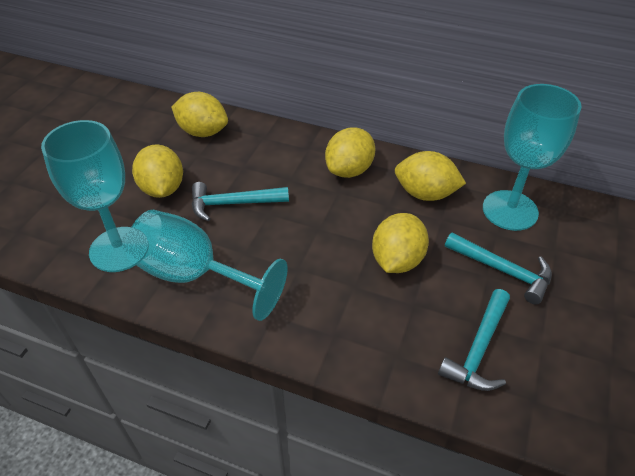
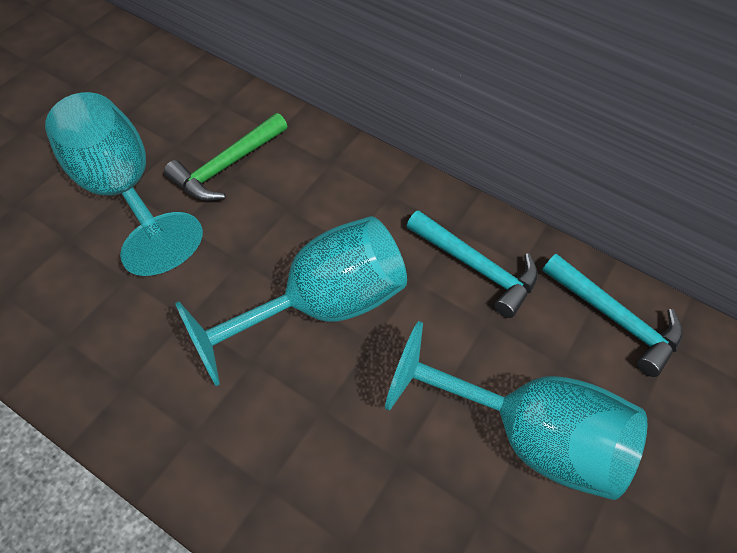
green hammer: none = 0 -> [164,113,288,201] = 1
turquoise hammer: [192,182,289,221] [438,289,510,391] [445,233,552,304] = 3 -> [407,210,538,318] [542,254,683,377] = 2
yellow lemon: [132,144,183,198] [171,92,228,137] [325,127,375,178] [372,213,429,273] [395,151,466,201] = 5 -> none = 0

